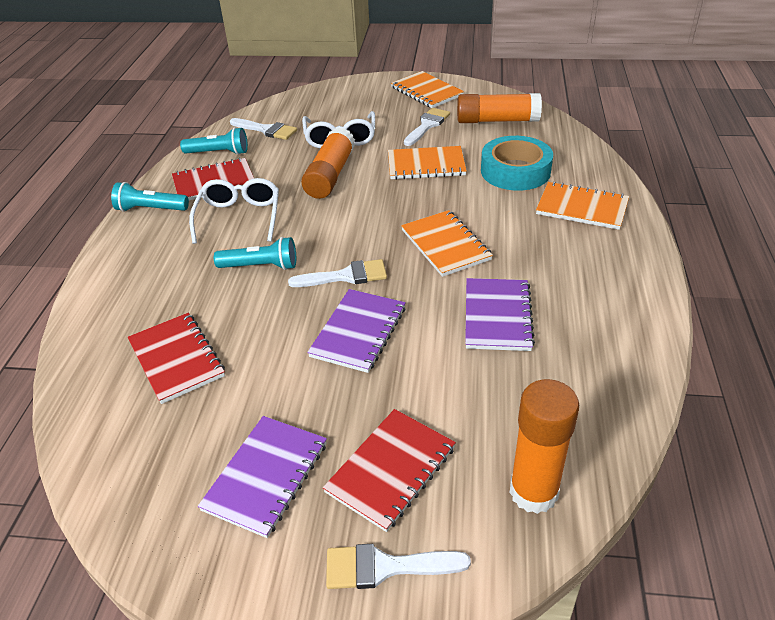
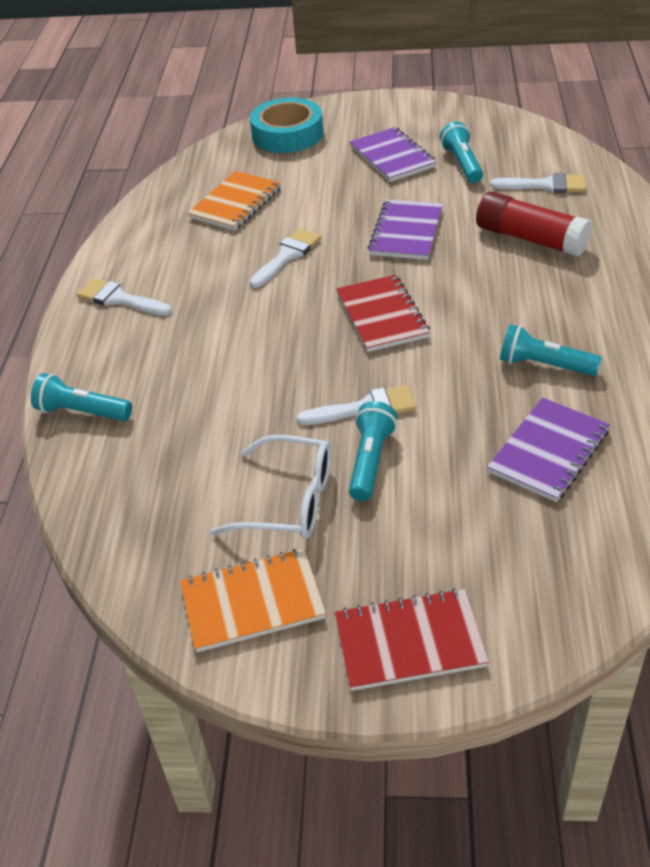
orange glue stick: [301,127,355,199] [457,93,542,123] [509,379,579,514] = 3 -> none = 0
orange notebook: [388,146,467,180] [391,71,464,108] [401,210,493,277] [536,181,629,230] = 4 -> [180,549,326,652] [188,171,281,231] = 2
red glue stick: none = 0 -> [476,191,592,257] = 1
red notebook: [128,313,225,404] [172,158,254,201] [323,409,456,532] = 3 -> [335,588,489,691] [336,275,430,352] = 2
turquoise flashlight: [111,182,189,212] [180,127,248,155] [214,237,296,270] = 3 -> [31,373,132,421] [349,401,397,501] [440,122,483,183] [500,324,602,376] = 4
white glasses: [189,178,279,244] [302,111,375,148] = 2 -> [211,435,331,539] = 1

